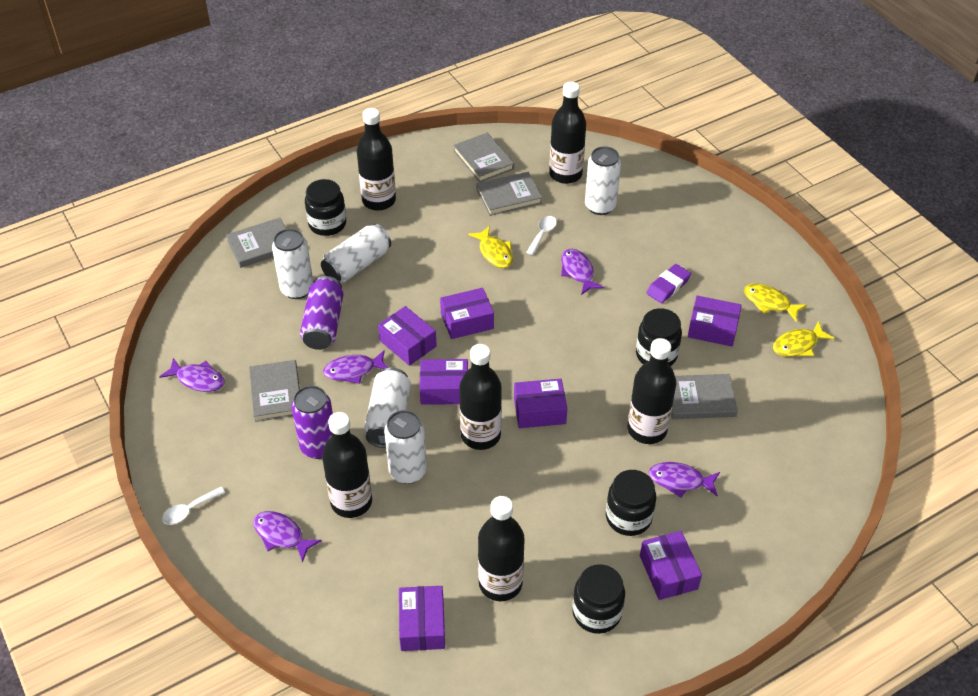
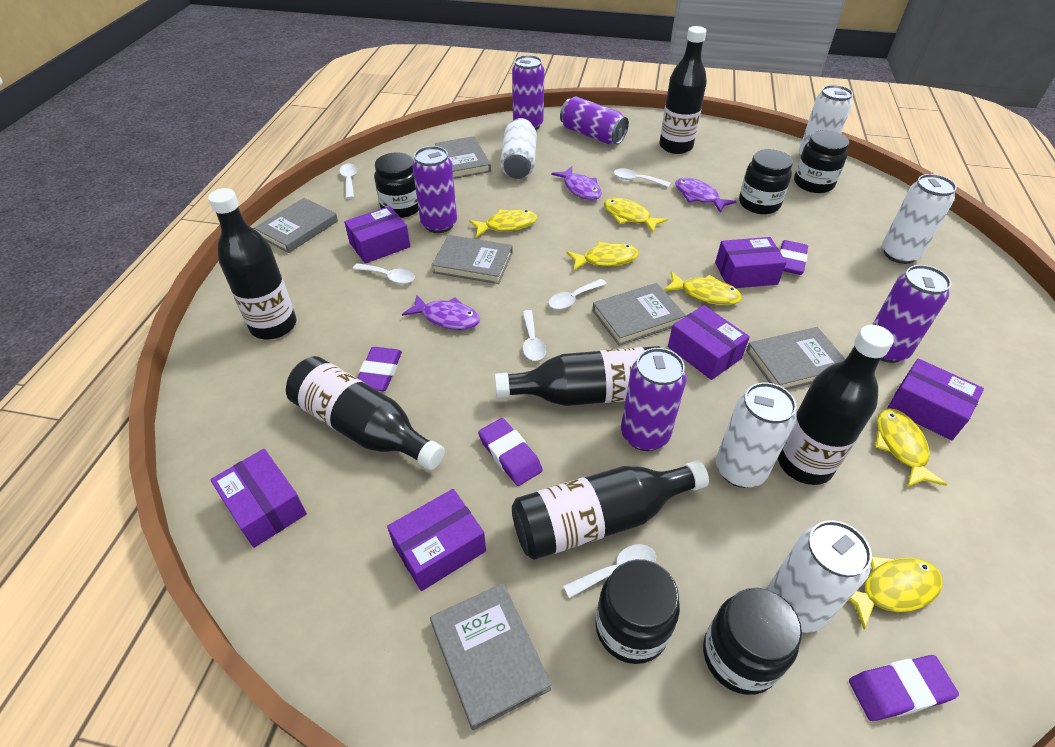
black jar: [305,179,346,236] [572,564,625,634] [606,470,656,536] [636,308,682,366] = 4 -> [374,152,419,218] [595,559,680,664] [703,588,802,695] [739,149,793,214] [794,130,849,193] = 5
grey book: [226,218,286,268] [249,360,300,422] [453,133,514,182] [477,172,542,216] [671,374,738,419] = 5 -> [254,198,338,253] [430,583,552,730] [432,235,513,284] [435,136,491,179] [592,283,686,346] [746,327,845,390] = 6
purple box: [378,306,437,366] [399,586,445,651] [420,359,468,405] [440,288,494,339] [514,379,567,428] [640,531,702,600] [688,296,742,346] = 7 -> [210,449,307,548] [344,206,410,264] [387,489,486,591] [668,305,750,380] [715,237,786,288] [887,358,984,441] = 6
purple can: [291,386,333,459] [300,276,343,350] = 2 -> [412,146,457,233] [512,55,544,130] [560,96,629,144] [621,348,687,451] [872,265,951,363] = 5
purple eraser: [646,264,691,303] = 1 -> [358,347,402,391] [478,418,543,486] [780,240,808,275] [849,655,959,721] = 4
purple fish: [159,358,225,392] [253,511,322,563] [323,350,388,384] [561,249,604,295] [649,462,720,498] = 5 -> [402,295,480,330] [551,166,602,200] [675,178,737,213] = 3
white spoon: [162,487,225,525] [526,216,557,255] = 2 -> [340,164,357,199] [353,263,415,284] [522,310,546,361] [548,279,607,309] [563,544,656,598] [614,169,670,187] = 6
yellow fish: [468,226,513,268] [744,283,807,321] [773,321,835,357] = 3 -> [469,209,537,237] [566,242,639,270] [604,197,668,233] [664,271,742,305] [849,557,943,630] [875,408,947,487] = 6

